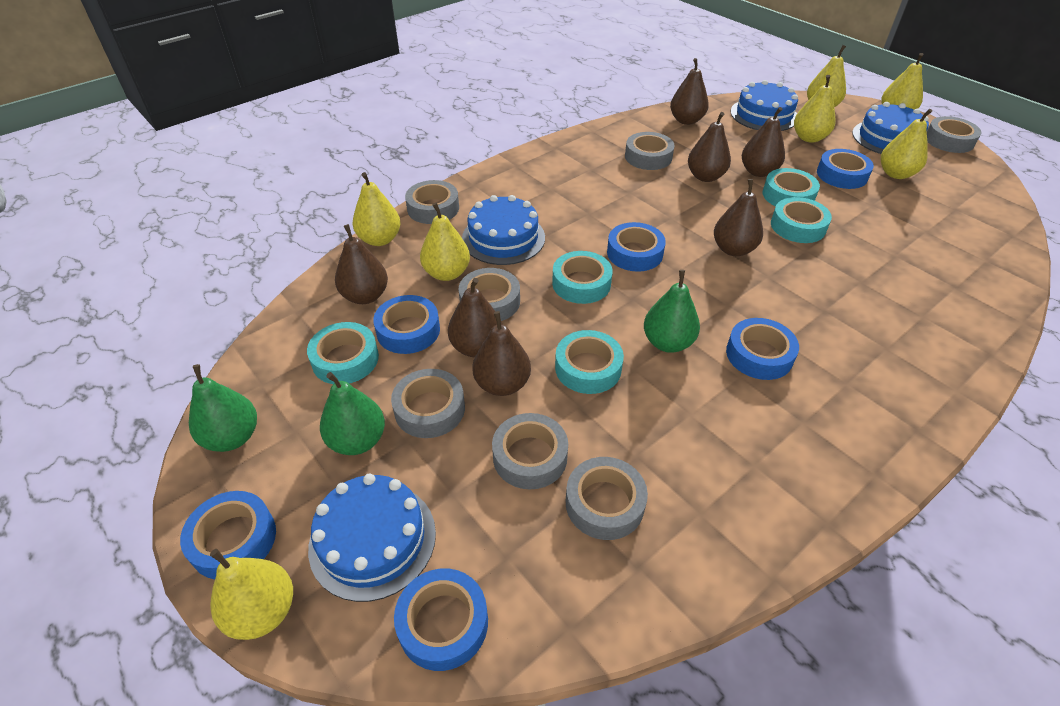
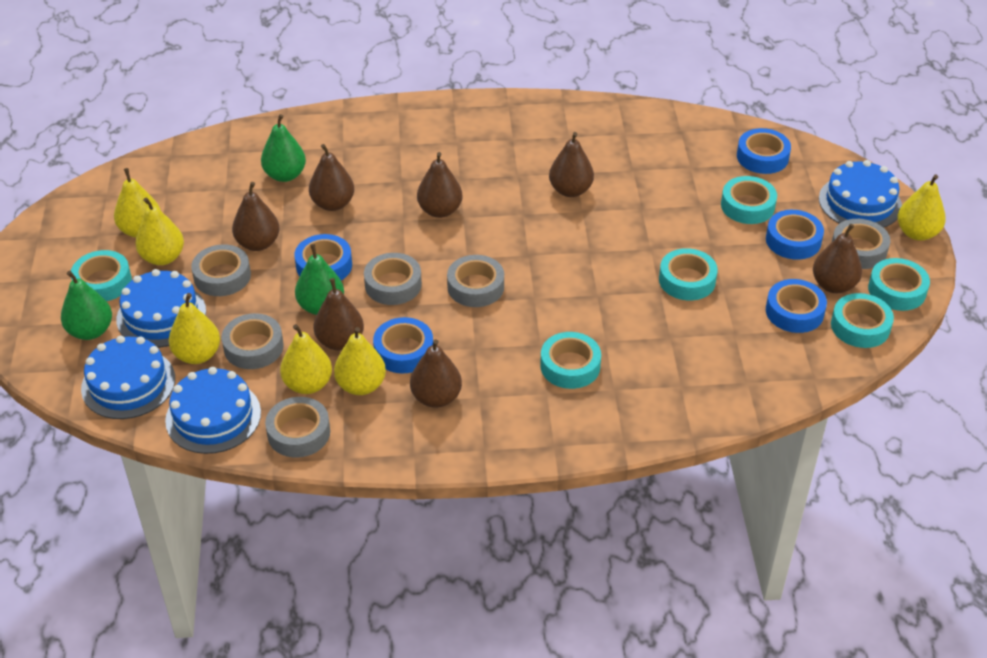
blue tape: [180,491,276,579] [373,295,440,354] [394,568,488,671] [607,222,666,272] [726,318,799,380] [817,149,874,189] = 6 -> [295,234,352,280] [373,317,433,373] [737,128,791,174] [766,210,824,260] [766,279,827,333] = 5
grey tape: [391,369,465,438] [405,180,459,224] [458,268,520,321] [492,413,568,489] [566,457,648,540] [625,132,675,170] [927,116,981,153] = 7 -> [191,244,251,296] [222,313,284,369] [265,397,330,458] [364,253,422,305] [447,255,504,307] [832,219,890,269] = 6
turquoise tape: [307,322,379,384] [552,251,613,304] [555,330,624,394] [763,168,820,206] [771,197,832,243] = 5 -> [71,250,132,301] [540,332,601,389] [659,248,718,301] [721,176,777,224] [831,293,894,348] [868,258,930,311] = 6
yellow pear: [210,549,293,640] [352,172,400,246] [420,203,470,281] [794,75,836,143] [807,45,846,107] [881,53,923,110] [881,109,932,179] = 7 -> [114,168,160,238] [135,197,184,265] [169,293,220,364] [280,324,332,394] [334,327,386,395] [898,174,946,241] = 6

